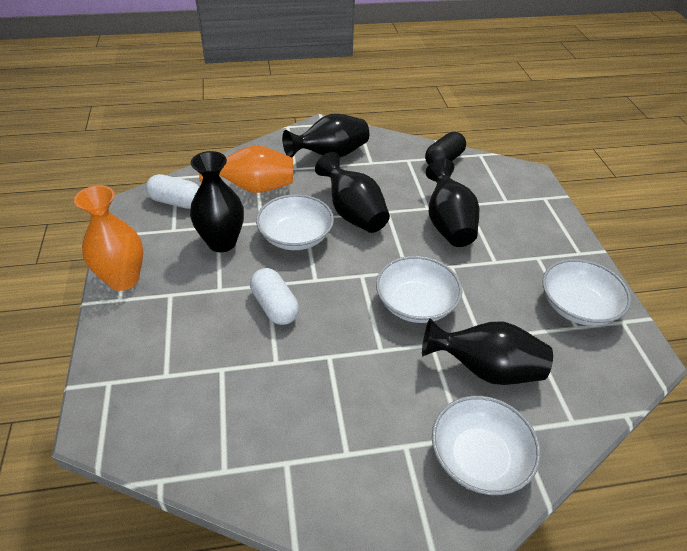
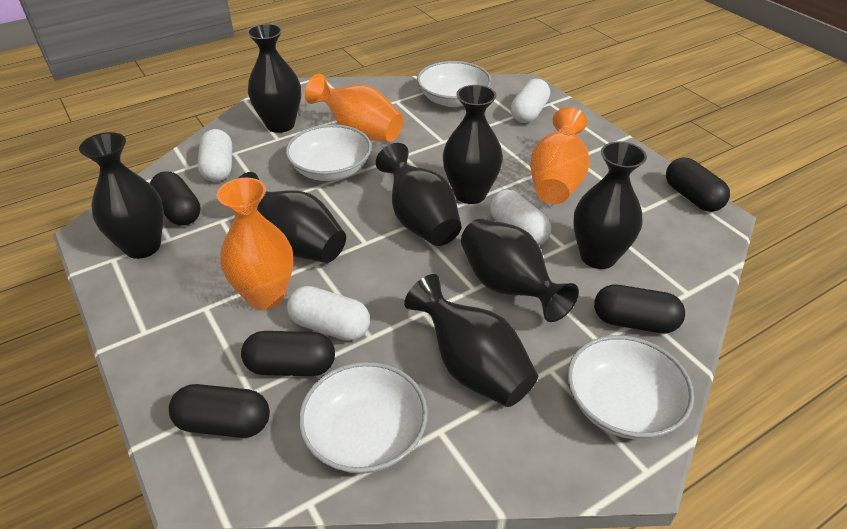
black capsule: [425,132,466,165] = 1 -> [150,171,201,226] [169,384,270,438] [241,331,335,376] [594,285,685,333] [666,157,730,212] = 5
black vase: [190,151,244,252] [282,114,369,157] [315,152,390,233] [422,318,553,385] [426,159,479,247] = 5 -> [79,132,164,259] [237,172,346,263] [247,24,301,133] [376,143,461,246] [404,274,538,407] [443,85,503,204] [461,219,579,322] [573,141,647,269] = 8
orange vase: [74,185,143,291] [199,145,293,193] = 2 -> [217,178,293,310] [305,73,404,142] [530,107,590,204] = 3
white capsule: [146,174,199,209] [250,268,299,325] = 2 -> [198,129,232,182] [287,286,370,341] [489,189,551,245] [511,79,550,123] = 4

